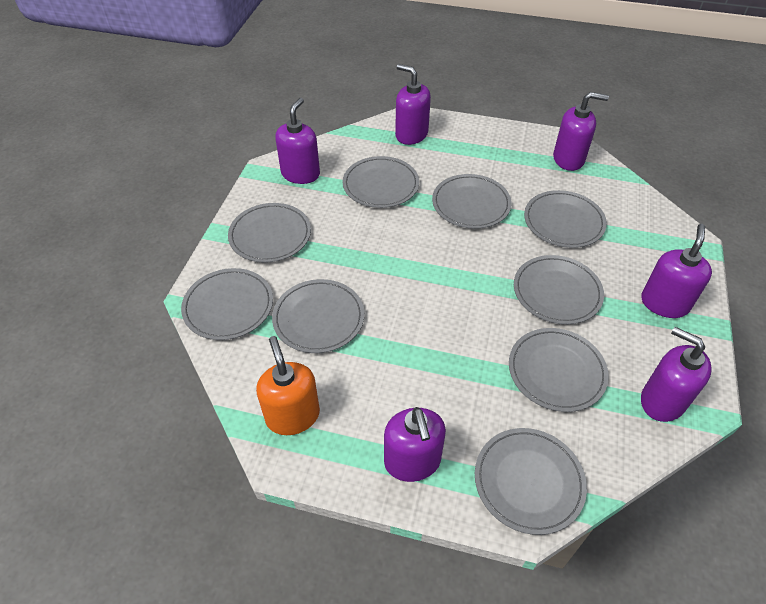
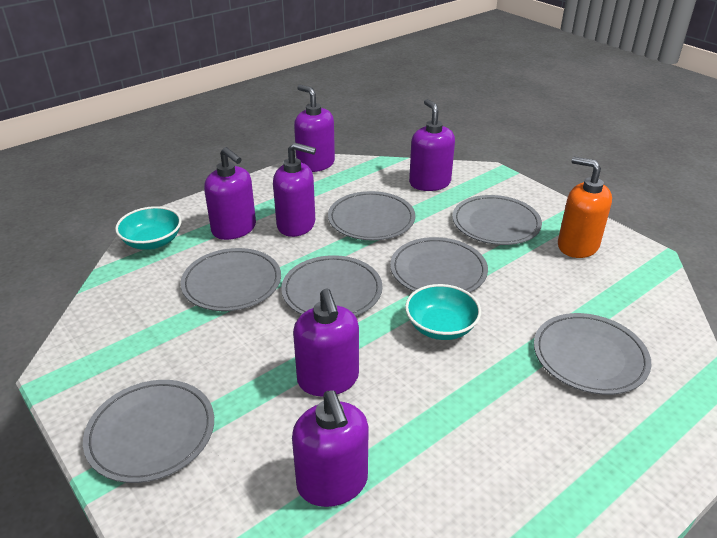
grey plate: [181,268,273,340] [228,203,311,263] [272,279,364,353] [343,156,419,208] [432,174,512,229] [475,428,587,535] [509,328,609,412] [514,255,604,324] [524,190,607,248] = 9 -> [83,380,214,483] [180,248,281,311] [281,255,383,316] [328,191,415,240] [390,237,488,293] [452,195,542,245] [534,313,651,395] = 7
turquoise bowl: none = 0 -> [115,206,182,250] [405,284,481,340] = 2

